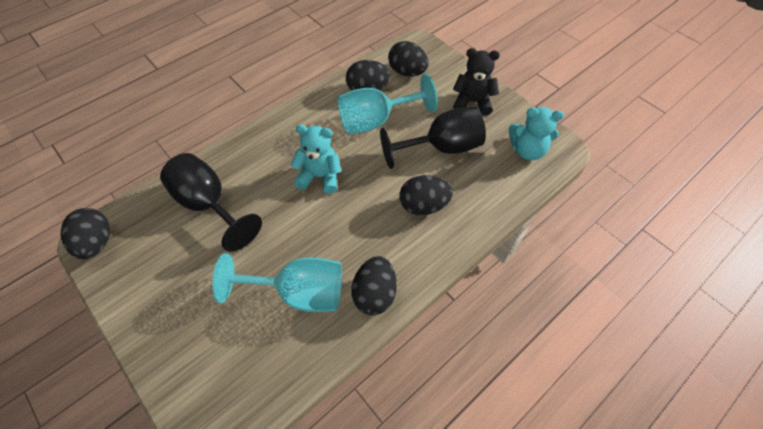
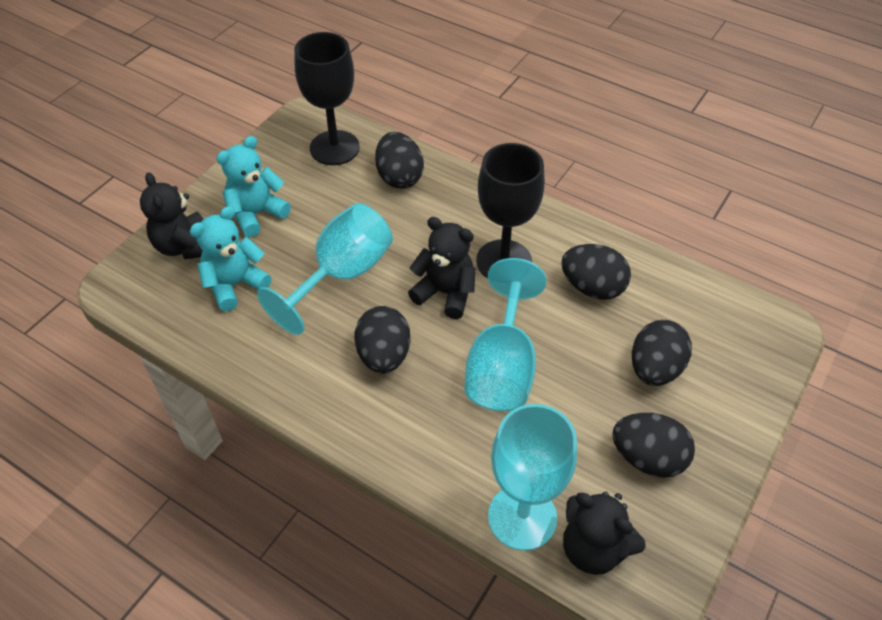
black teddy bear: [453,48,500,116] = 1 -> [140,172,203,259] [408,217,475,319] [563,491,646,575] = 3
turquoise goblet: [212,253,342,312] [338,74,438,134] = 2 -> [257,203,393,335] [465,258,547,411] [488,404,577,551] = 3

